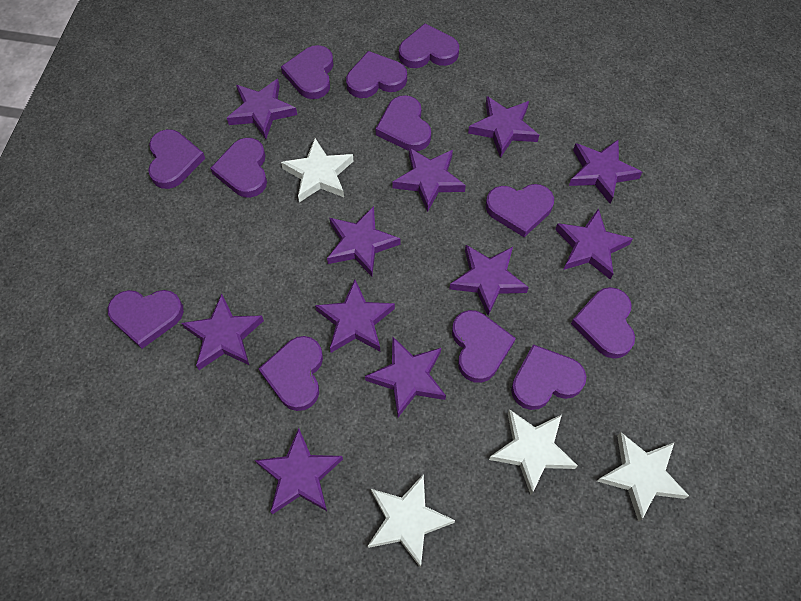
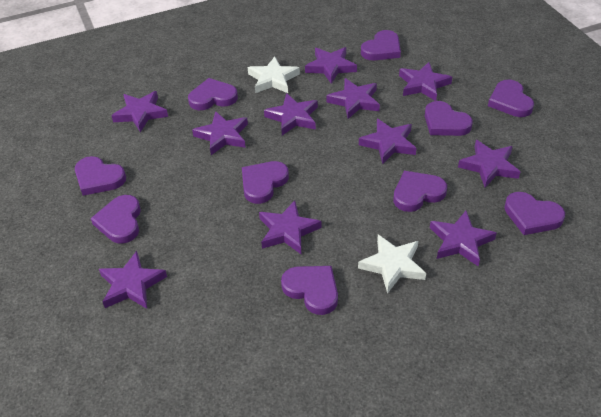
purple heart: [108,290,184,349] [148,129,205,189] [210,138,267,198] [258,336,323,411] [281,45,333,99] [346,51,407,98] [376,95,431,151] [399,23,459,68] [452,310,516,383] [486,184,554,237] [511,344,587,410] [571,287,635,359] = 12 -> [75,156,126,196] [91,195,141,244] [188,78,238,110] [242,161,289,204] [281,266,338,315] [361,30,401,60] [393,171,447,212] [425,101,473,136] [488,79,534,117] [504,192,565,235] = 10
white star: [281,138,353,202] [368,474,455,568] [489,409,578,495] [597,432,689,522] = 4 -> [248,56,300,93] [358,235,426,294] = 2

